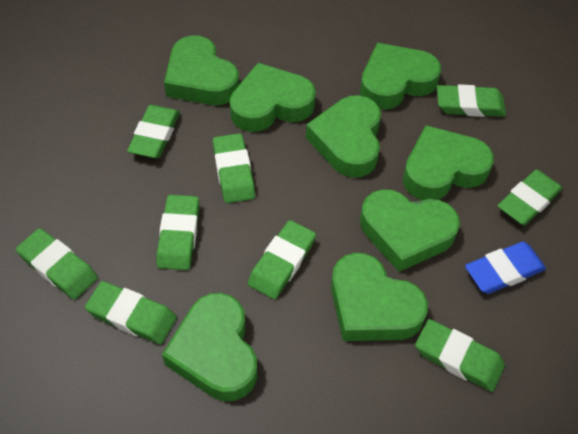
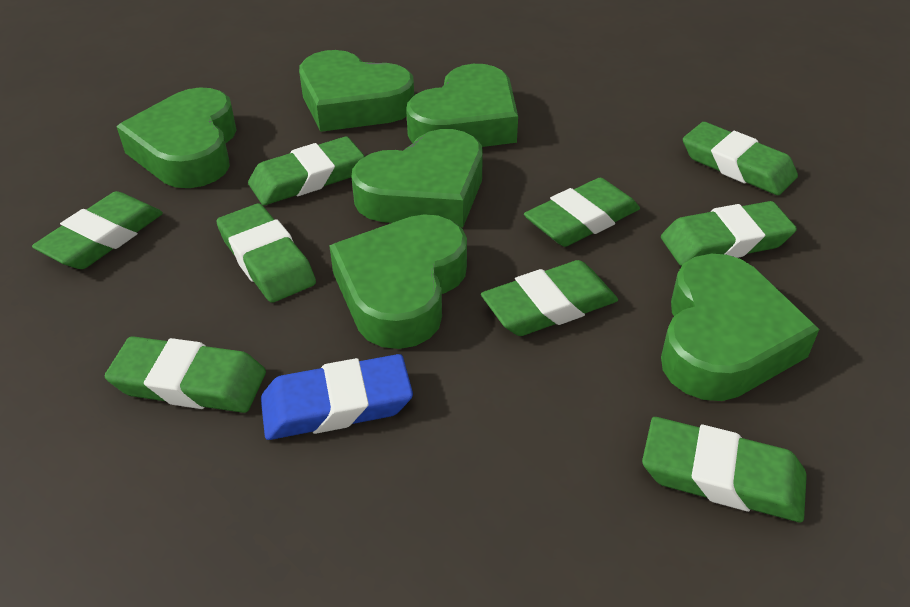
green heart: [162,293,257,401] [164,35,239,105] [230,63,316,132] [306,95,381,178] [331,253,428,341] [360,43,441,110] [360,189,460,272] [403,125,494,200] = 8 -> [116,87,237,188] [299,50,414,132] [329,214,467,349] [351,129,483,228] [406,64,518,147] [661,254,819,401] = 6

